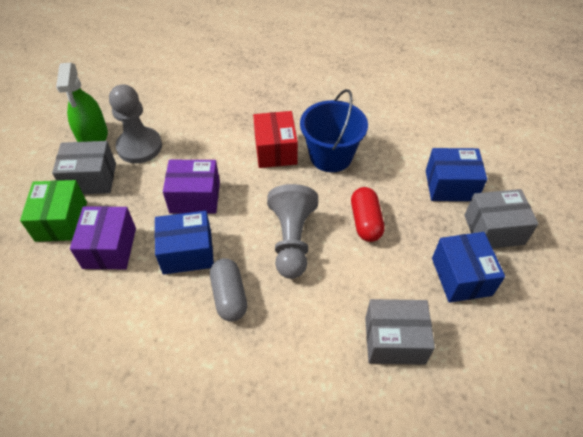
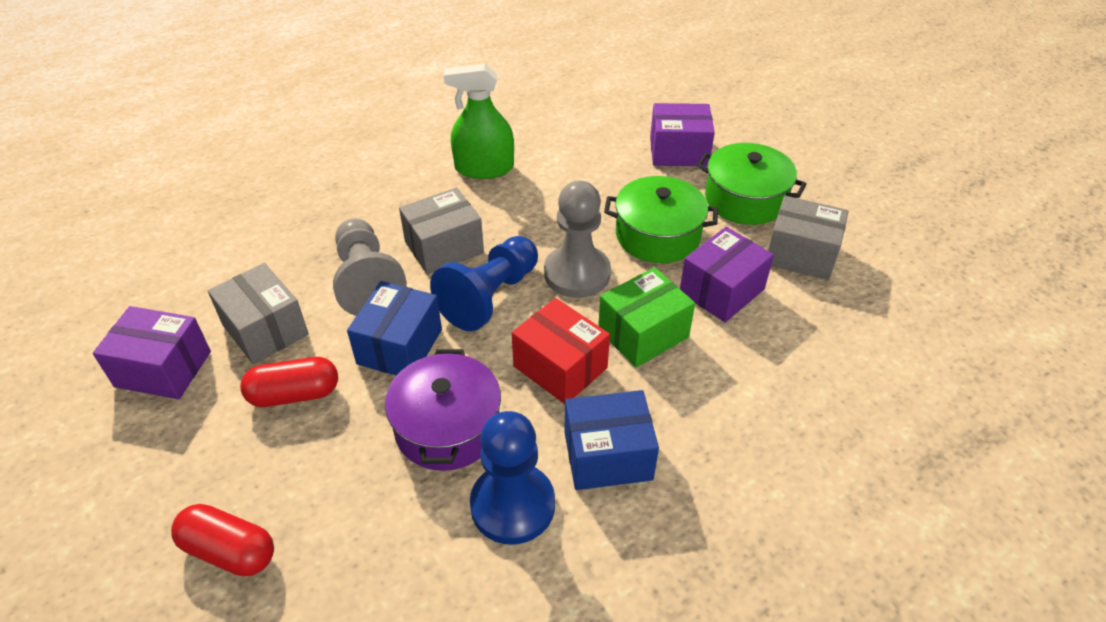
blue box: [155,211,214,275] [426,148,487,201] [432,232,505,303] = 3 -> [347,281,442,376] [564,390,659,490] = 2
blue bucket: [300,89,368,172] = 1 -> none = 0
blue pawn: none = 0 -> [430,236,538,331] [470,411,555,545] = 2
green pot: none = 0 -> [604,176,718,263] [697,143,807,225] = 2
grey capsule: [210,258,247,322] = 1 -> none = 0
purple box: [70,206,136,269] [163,160,220,214] = 2 -> [93,306,211,399] [650,103,715,166] [680,227,774,322] = 3
purple pot: none = 0 -> [385,349,501,471] = 1
red capsule: [351,187,385,242] = 1 -> [171,504,274,576] [240,357,338,407] = 2

